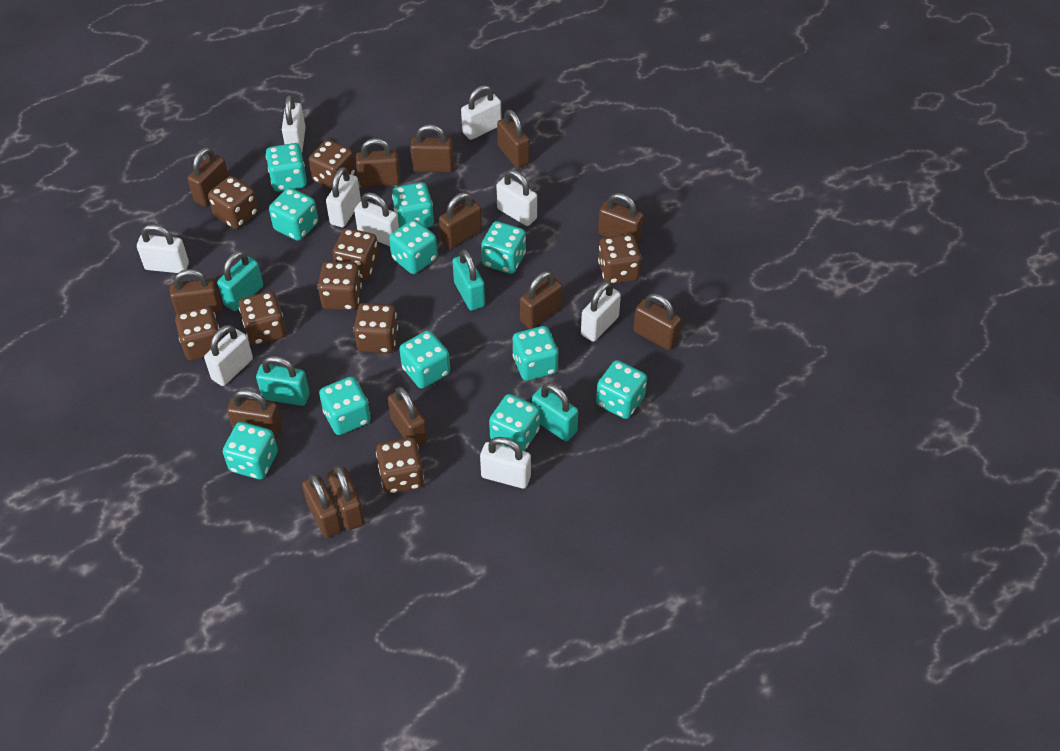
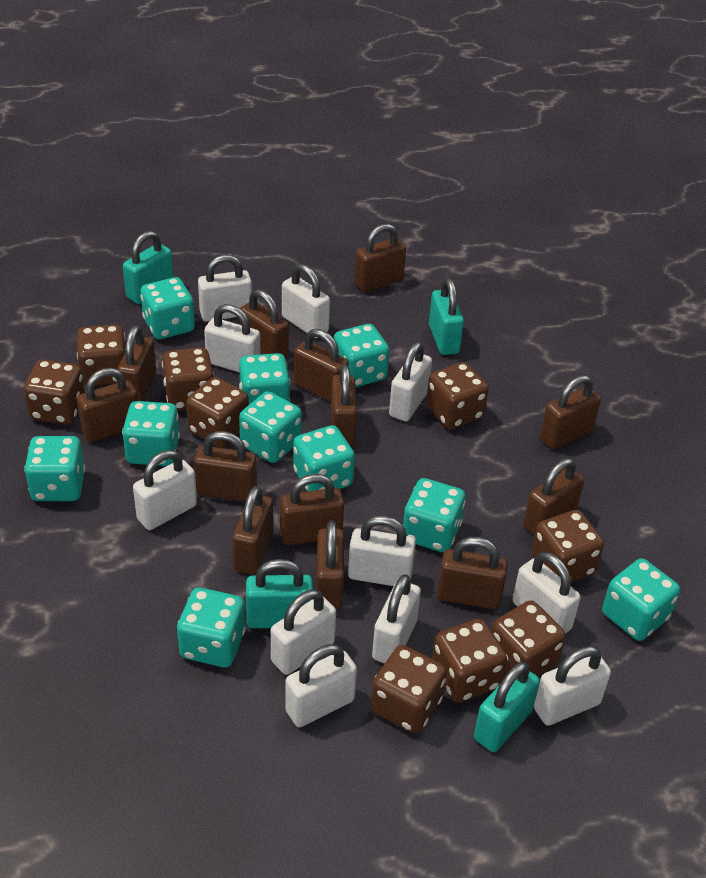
turquoise dice: [223,422,278,479] [266,143,307,192] [269,188,318,241] [319,377,371,435] [389,219,438,274] [392,182,434,228] [399,330,450,389] [481,221,526,274] [489,394,540,451] [513,326,559,381] [596,360,647,419] = 11 -> [24,436,85,501] [122,401,180,466] [140,277,195,339] [177,587,246,667] [239,353,290,404] [239,391,302,463] [293,425,355,491] [333,324,390,387] [403,478,466,552] [602,558,680,641] = 10
white padlock: [137,224,189,273] [204,325,253,386] [282,95,306,152] [326,167,361,227] [354,192,399,246] [461,85,502,140] [480,437,531,489] [496,170,537,226] [581,281,621,342] = 9 -> [133,450,197,530] [198,255,252,321] [204,304,260,372] [271,589,336,675] [282,264,330,338] [285,644,357,727] [348,515,416,586] [372,574,421,664] [389,342,432,421] [513,552,581,634] [534,646,611,726] = 11

